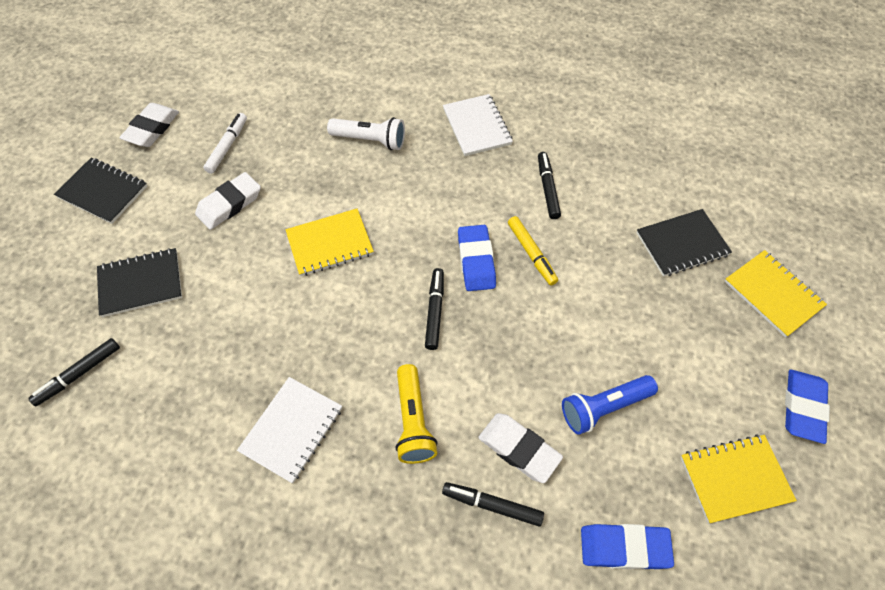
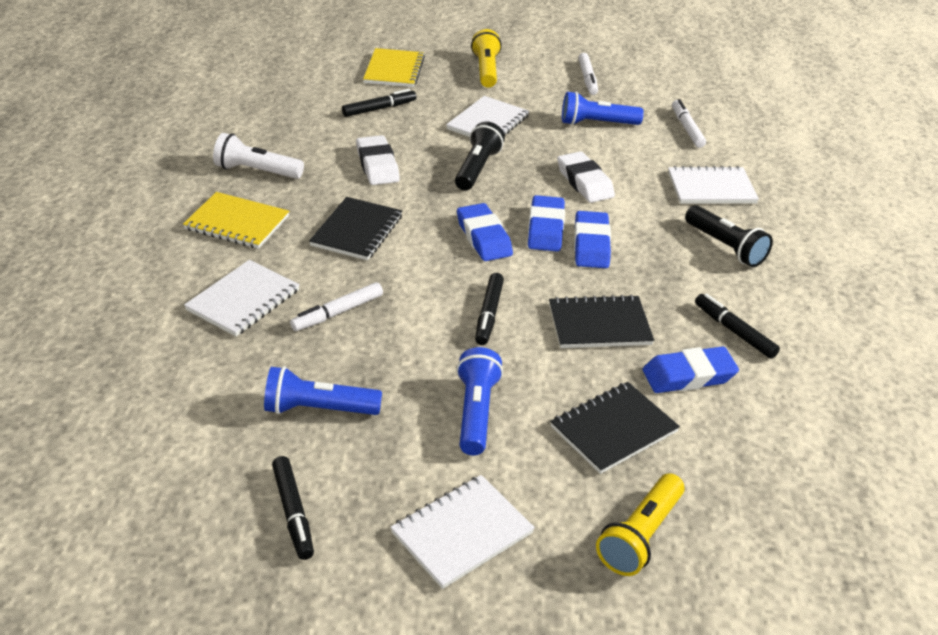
black flashlight: none = 0 -> [455,121,505,191] [685,205,773,267] = 2
blue eraser: [458,225,496,291] [581,524,674,569] [785,370,830,444] = 3 -> [457,203,513,261] [528,195,565,252] [574,211,611,268] [643,346,739,393] = 4
blue flashlight: [562,375,658,435] = 1 -> [264,366,382,415] [456,347,503,456] [562,91,644,125] = 3
white eraser: [119,103,179,147] [195,172,261,230] [478,413,563,483] = 3 -> [356,135,400,185] [557,151,615,203] = 2
white marker: [203,113,247,174] = 1 -> [290,282,383,331] [578,53,598,95] [672,99,706,148] = 3
white notebook: [237,377,342,484] [443,94,513,156] = 2 -> [184,260,300,336] [390,475,535,589] [446,96,530,137] [668,166,759,204] = 4
yellow flashlight: [395,364,438,464] = 1 -> [471,29,502,88] [596,473,685,576] = 2
yellow marker: [508,216,558,285] = 1 -> none = 0
yellow notebook: [285,209,374,276] [681,435,797,524] [724,250,827,338] = 3 -> [183,192,289,249] [363,48,425,87] = 2

